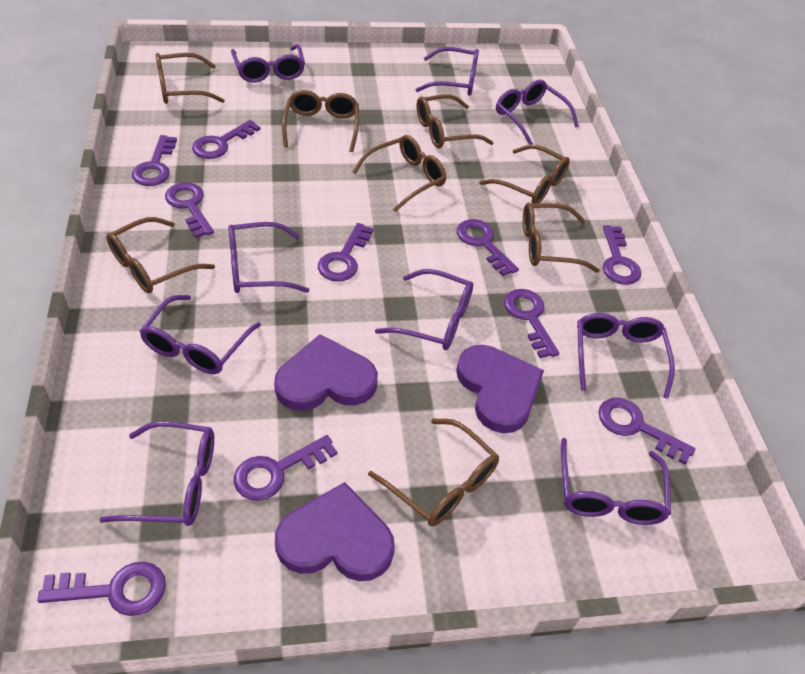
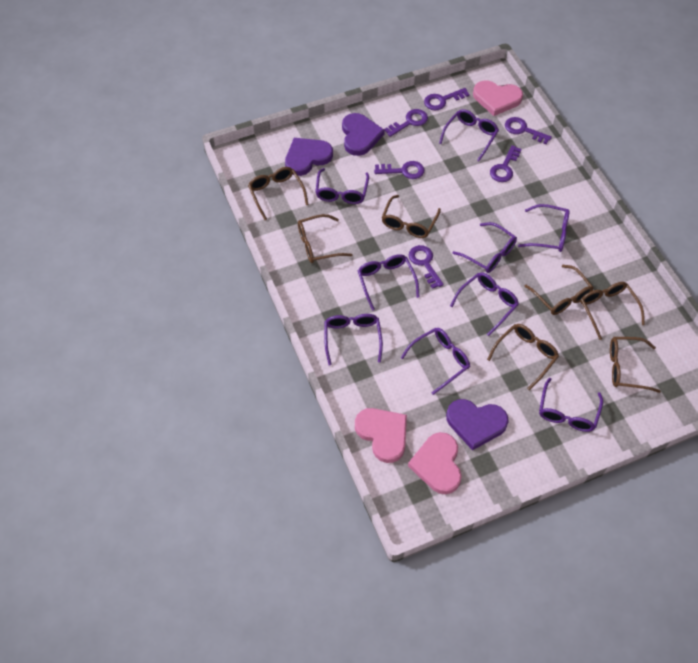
brown glasses: [106,217,215,293] [155,53,225,104] [282,90,359,152] [353,135,446,212] [368,419,499,526] [416,94,494,148] [479,145,570,203] [523,203,600,273] = 8 -> [248,167,309,220] [298,214,353,263] [382,195,441,238] [487,324,559,391] [524,265,594,315] [580,282,645,340] [610,337,661,393] = 7
pink heart: none = 0 -> [355,408,407,463] [408,432,462,494] [473,81,523,116] = 3
purple key: [37,562,166,616] [132,135,177,186] [165,182,214,238] [192,120,260,159] [234,435,337,501] [318,223,374,282] [457,219,519,276] [504,289,559,358] [598,397,695,465] [603,225,641,285] = 10 -> [374,161,425,179] [384,109,428,137] [409,245,443,289] [424,88,470,110] [490,145,522,182] [505,117,552,145] = 6

